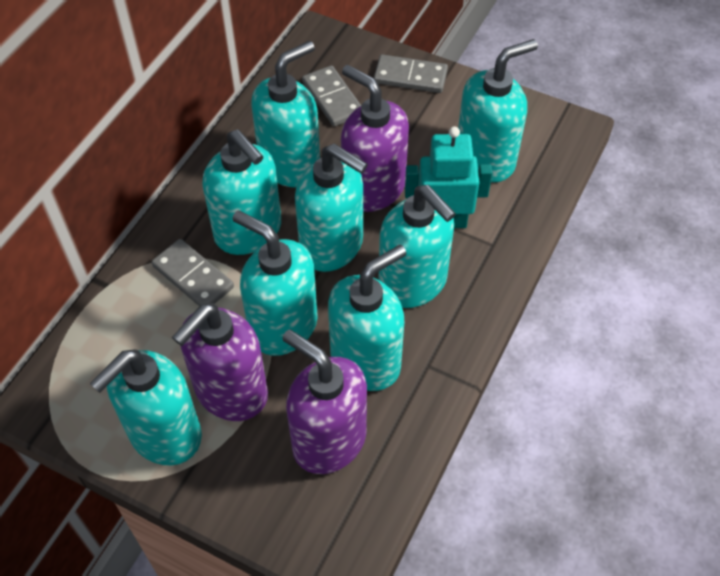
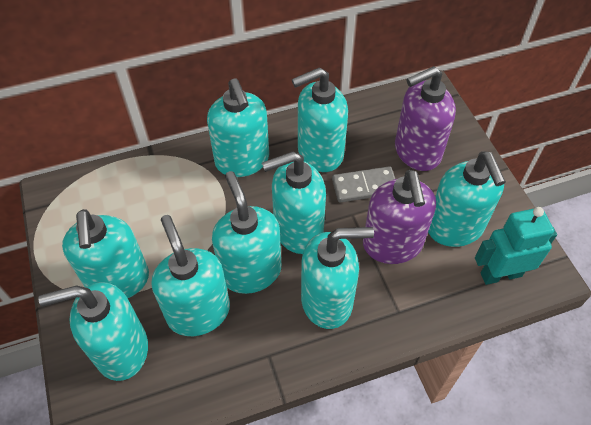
grey domino: [151,239,234,306] [302,65,361,127] [374,54,448,93] = 3 -> [332,166,395,203] = 1
purple soap dispenser: [172,303,268,421] [282,330,367,474] [341,65,409,212] = 3 -> [363,170,436,264] [395,66,456,171] = 2
turquoise soap dispenser: [90,349,202,465] [202,129,281,255] [232,210,317,356] [251,41,320,187] [295,144,368,272] [328,245,406,391] [378,185,456,308] [458,39,538,183] = 8 -> [38,282,148,381] [62,209,149,298] [152,215,230,336] [207,79,269,177] [212,171,281,294] [262,151,326,254] [292,67,348,172] [301,227,374,329] [428,151,506,247] = 9

